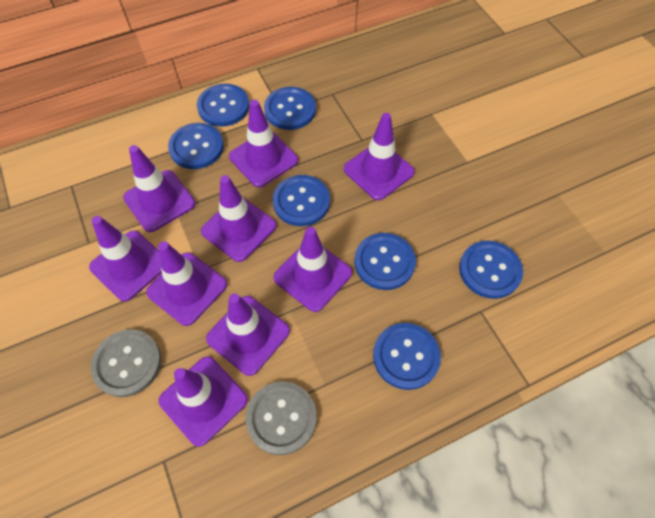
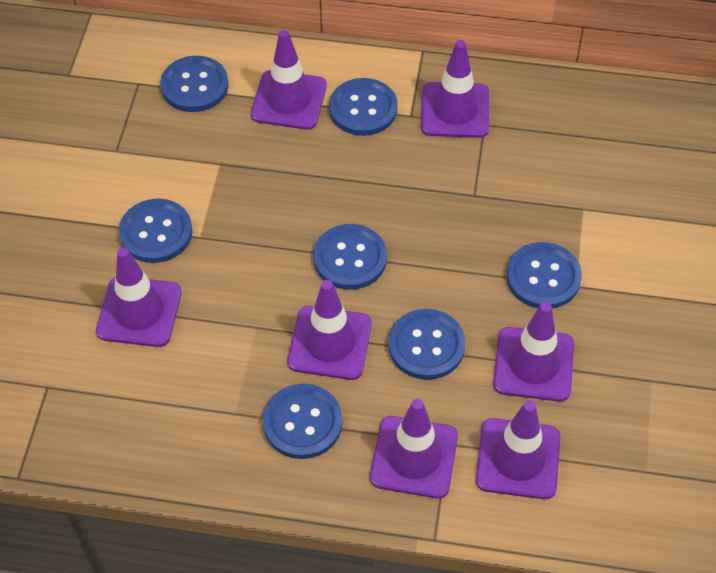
grey button: [91,329,161,397] [246,381,317,455] = 2 -> none = 0
purple traffic cone: [89,216,162,301] [123,145,195,232] [146,241,227,326] [159,356,248,447] [201,175,277,262] [206,293,290,376] [229,100,298,187] [273,227,352,312] [344,113,415,200] = 9 -> [96,248,182,347] [251,30,327,130] [287,280,372,380] [370,399,458,499] [421,40,489,138] [476,401,561,499] [493,302,574,402] = 7

